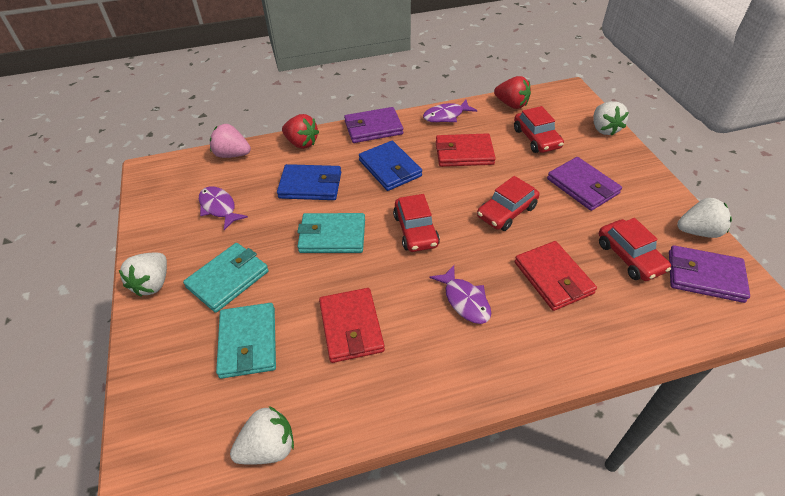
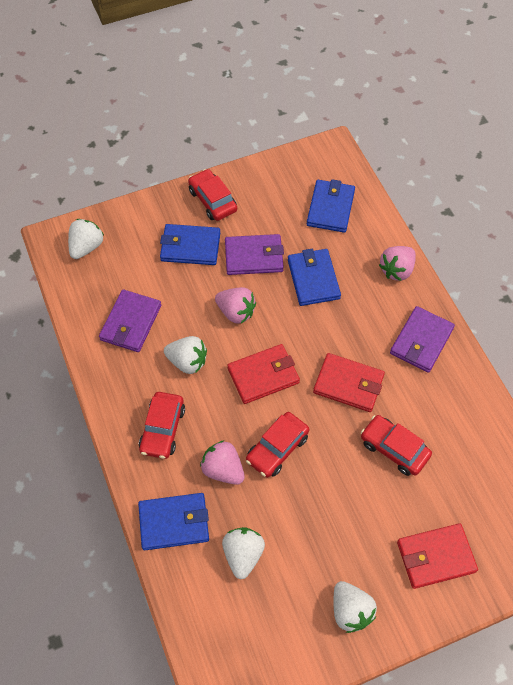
blue wallet: [277,164,341,200] [359,141,422,191] = 2 -> [138,493,209,550] [160,224,220,265] [288,249,341,306] [307,179,355,233] = 4
pink strawberry: [210,124,251,158] = 1 -> [200,440,245,485] [215,287,256,323] [379,246,416,281] = 3
purple fish: [199,186,248,230] [423,100,477,122] [430,265,491,324] = 3 -> none = 0
red strawberry: [282,114,319,149] [494,76,531,109] = 2 -> none = 0
turquoise wallet: [183,243,269,313] [216,303,276,379] [297,213,365,253] = 3 -> none = 0

